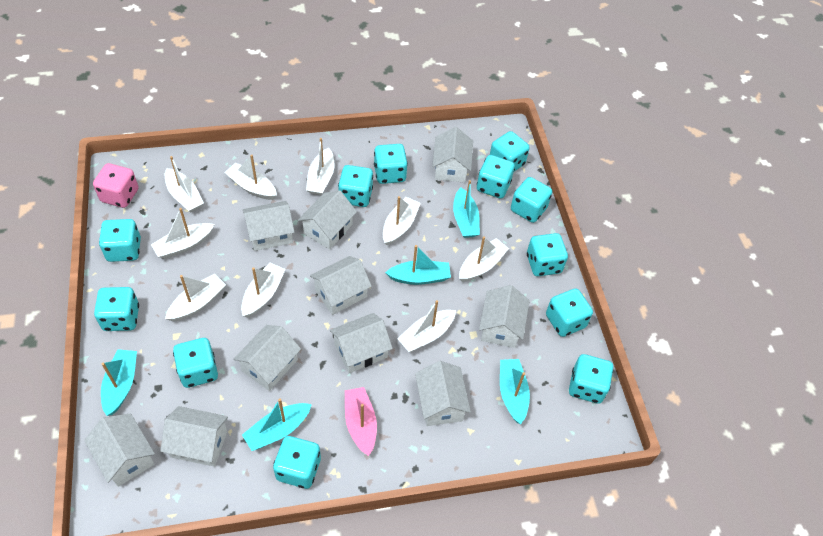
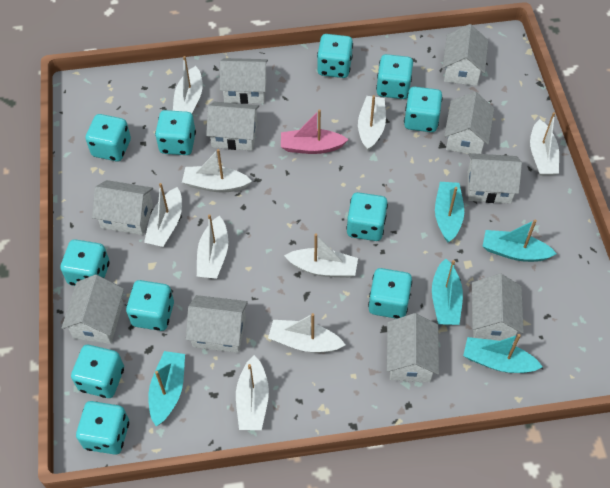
pink dice: [93,163,139,208] = 1 -> none = 0
turquoise dice: [94,287,139,331] [99,219,141,262] [173,338,218,388] [273,436,321,489] [338,165,373,207] [374,144,408,184] [477,155,515,199] [490,131,530,172] [511,177,552,223] [527,233,568,276] [546,288,593,337] [569,354,613,404] = 12 -> [60,239,110,286] [71,345,124,398] [76,401,129,455] [85,114,131,161] [126,280,174,331] [155,110,196,155] [317,34,353,78] [346,192,388,241] [368,268,412,319] [376,54,413,99] [404,87,443,132] = 11

